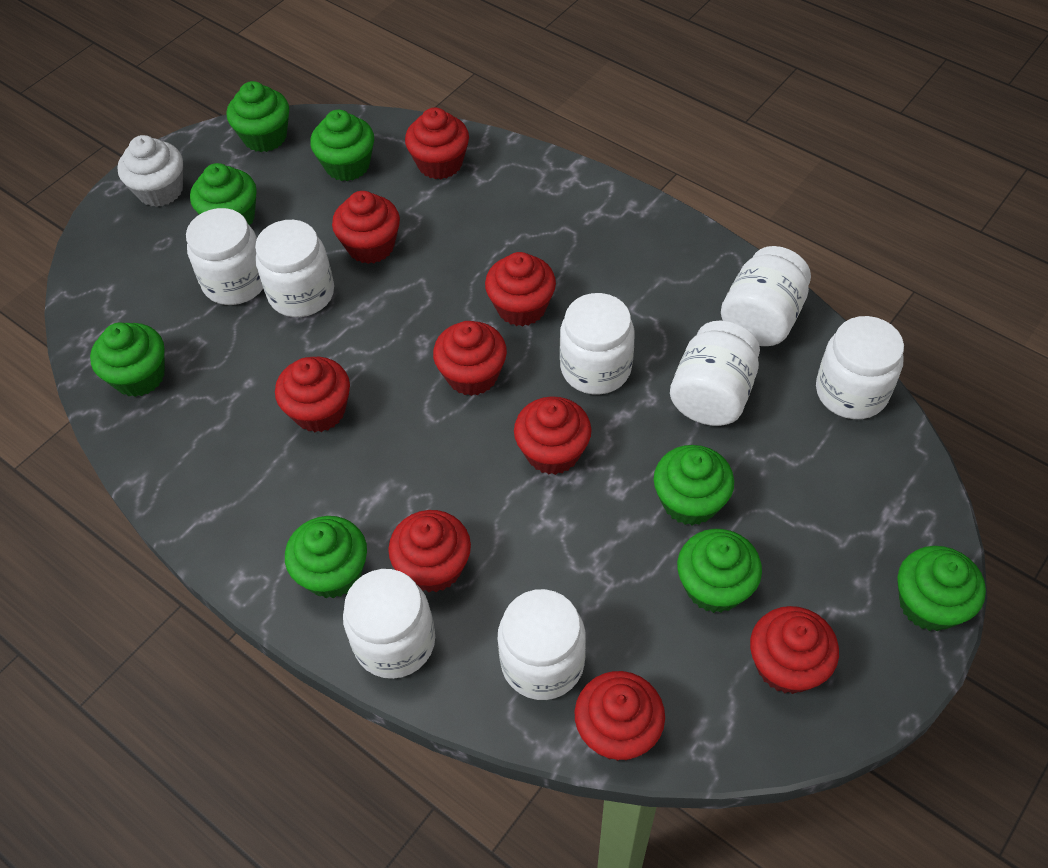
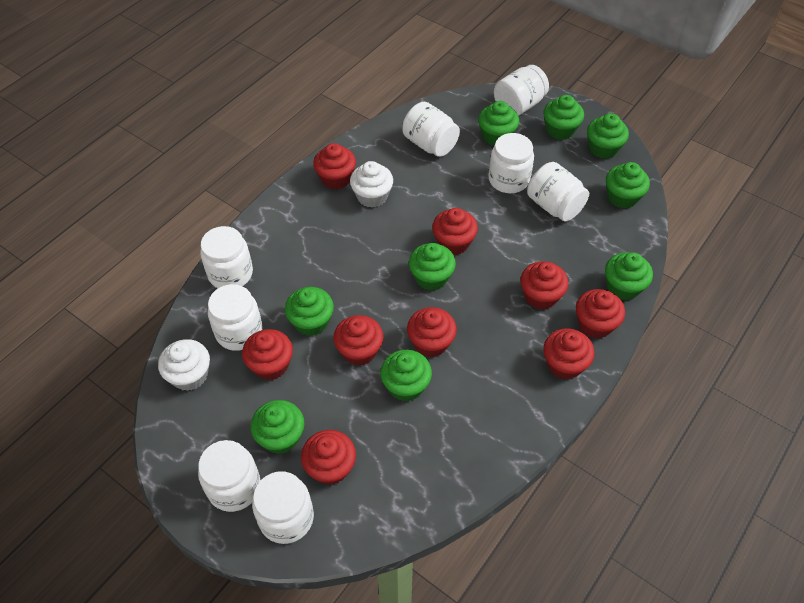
green cupcake: [90,322,165,397] [190,163,257,225] [227,81,289,152] [285,516,367,598] [310,110,374,181] [654,445,734,525] [677,529,762,613] [897,546,986,631] = 8 -> [251,400,304,454] [285,287,334,336] [380,350,432,402] [409,243,456,291] [478,101,519,145] [543,95,584,140] [587,113,629,159] [605,252,653,300] [606,162,650,209] = 9
white cupcake: [117,135,183,207] = 1 -> [158,339,210,391] [350,161,393,208] = 2

